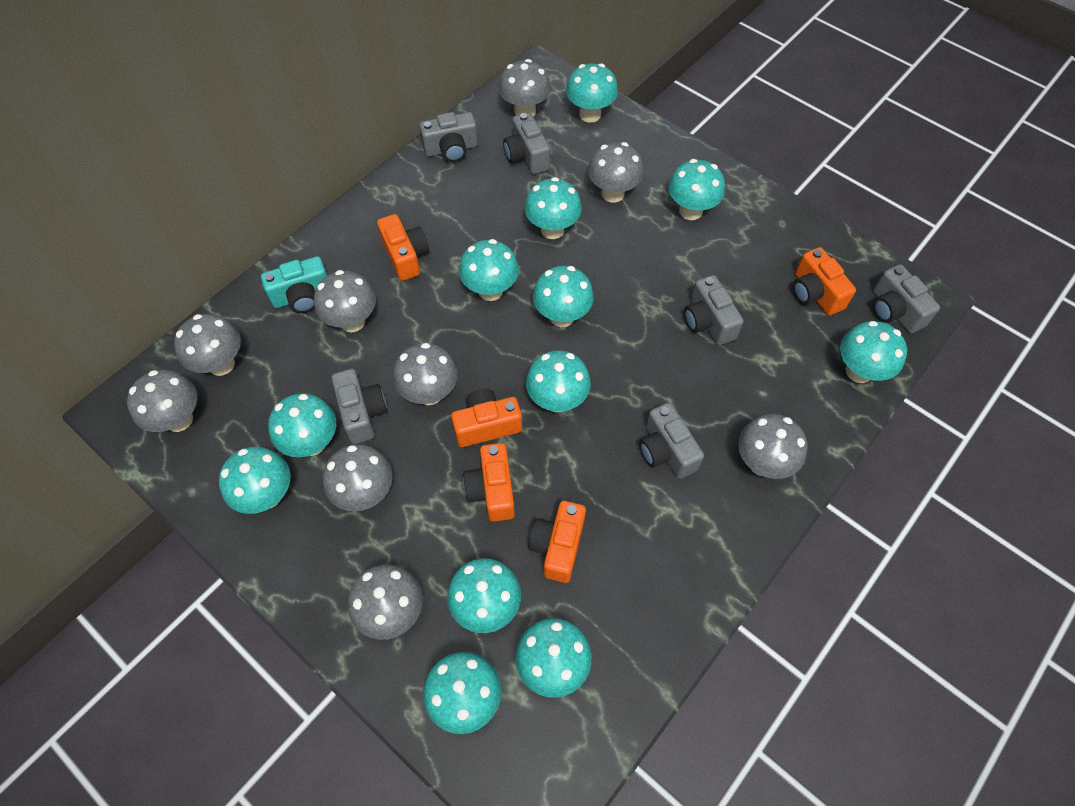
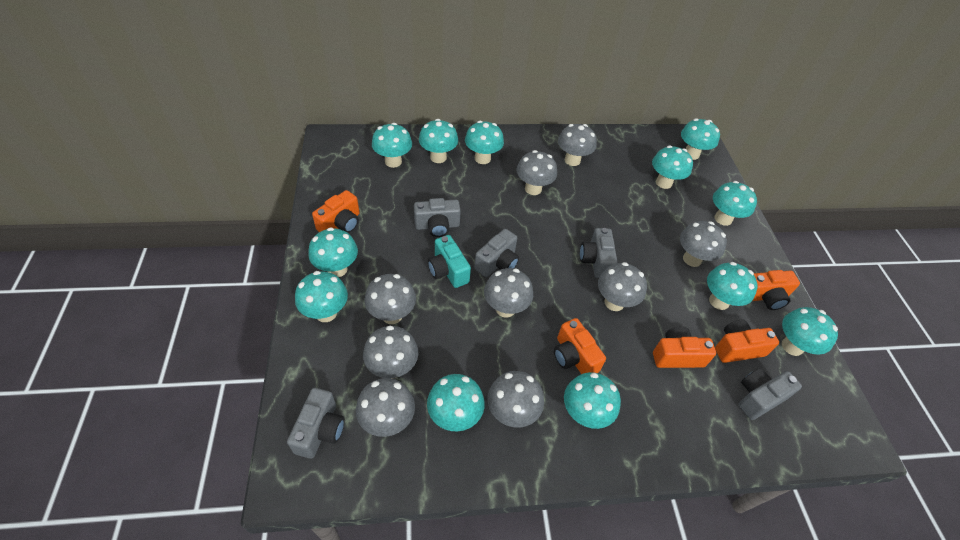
grey camera: [331,369,388,444] [419,112,478,162] [503,112,550,174] [639,403,704,479] [684,275,744,345] [873,264,940,333] = 6 -> [287,388,345,459] [414,198,461,237] [474,229,519,277] [580,228,618,278] [738,368,802,420] = 5

